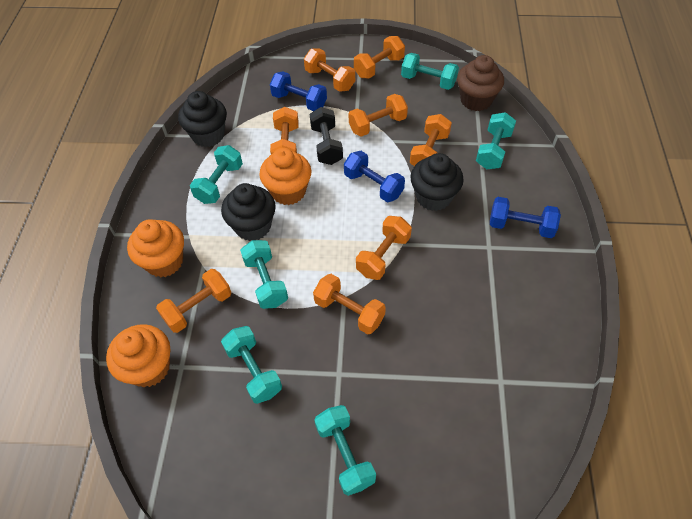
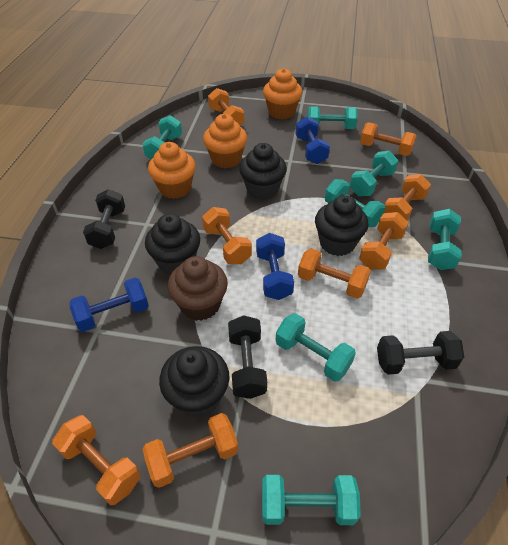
black cupcake: [178,91,227,147] [221,183,276,241] [410,153,464,211] = 3 -> [145,214,200,275] [159,346,230,417] [239,143,287,200] [315,195,368,256] = 4
black dumbbell: [310,107,343,165] = 1 -> [83,189,125,249] [228,315,267,399] [377,331,464,375] = 3
turquoise dumbbell: [190,145,243,204] [221,326,282,404] [240,240,288,309] [314,405,376,496] [401,53,459,90] [476,112,516,169] = 6 -> [142,115,182,159] [262,475,361,525] [276,313,356,382] [307,106,358,129] [325,179,385,228] [350,151,398,196] [428,209,462,270] = 7

